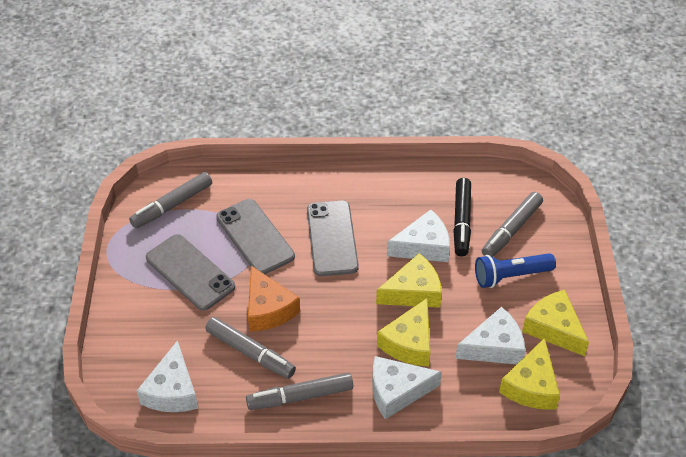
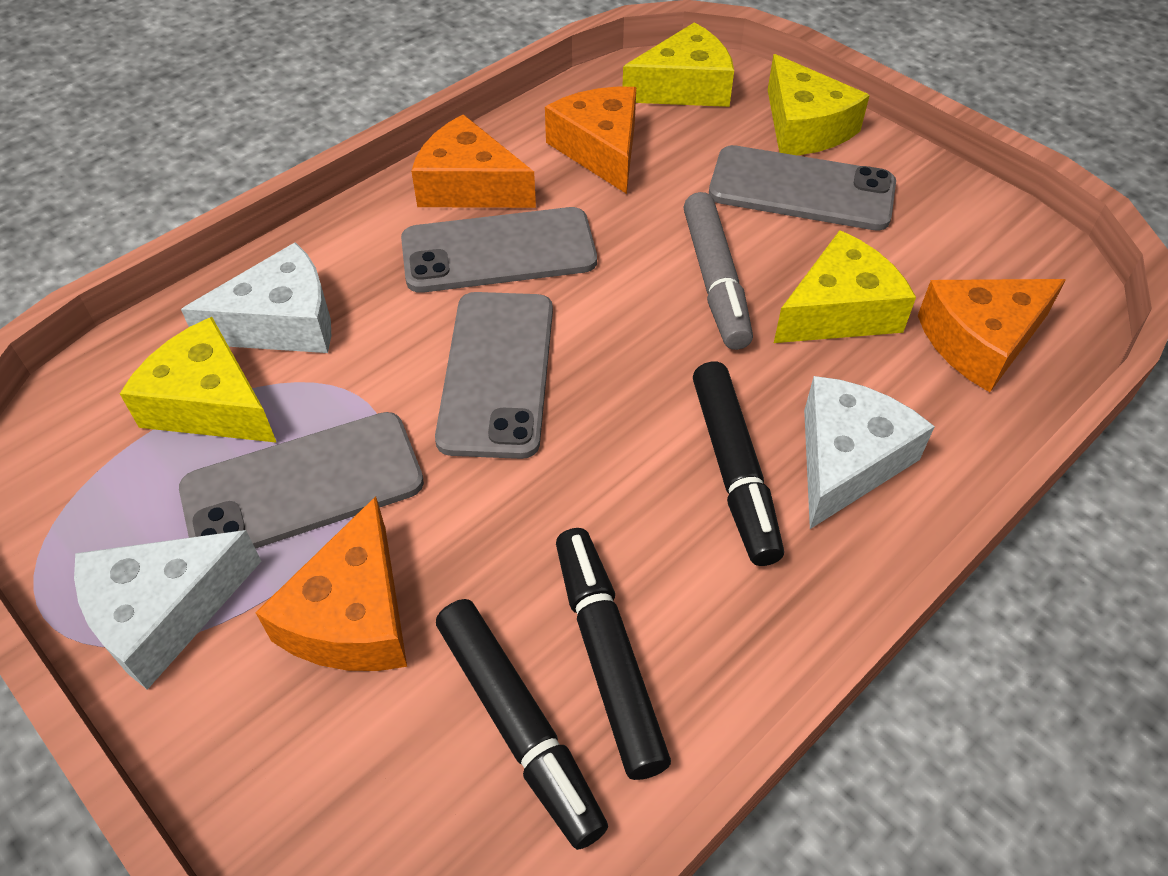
black marker: [453,178,471,256] = 1 -> [436,599,608,850] [556,528,671,780] [693,362,784,566] = 3
blue flashlight: [475,253,556,288] = 1 -> none = 0
grey marker: [129,172,212,228] [205,317,296,379] [246,373,353,410] [482,192,543,257] = 4 -> [684,192,753,350] = 1
grey phone: [146,234,235,311] [216,199,295,274] [307,200,359,276] = 3 -> [179,412,424,549] [401,207,597,293] [435,292,553,459] [709,145,896,231] = 4
orange cheese: [248,266,300,332] = 1 -> [255,496,407,671] [411,114,536,208] [545,87,636,194] [918,279,1066,392] = 4
white cheese: [137,340,198,412] [372,356,442,419] [387,210,450,262] [455,307,525,364] = 4 -> [74,530,261,690] [181,242,331,353] [804,376,935,529] = 3

